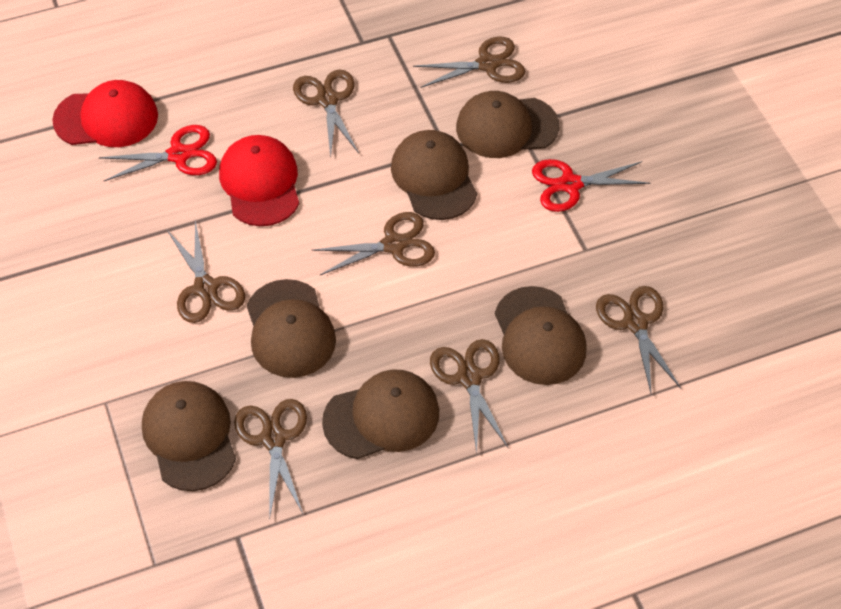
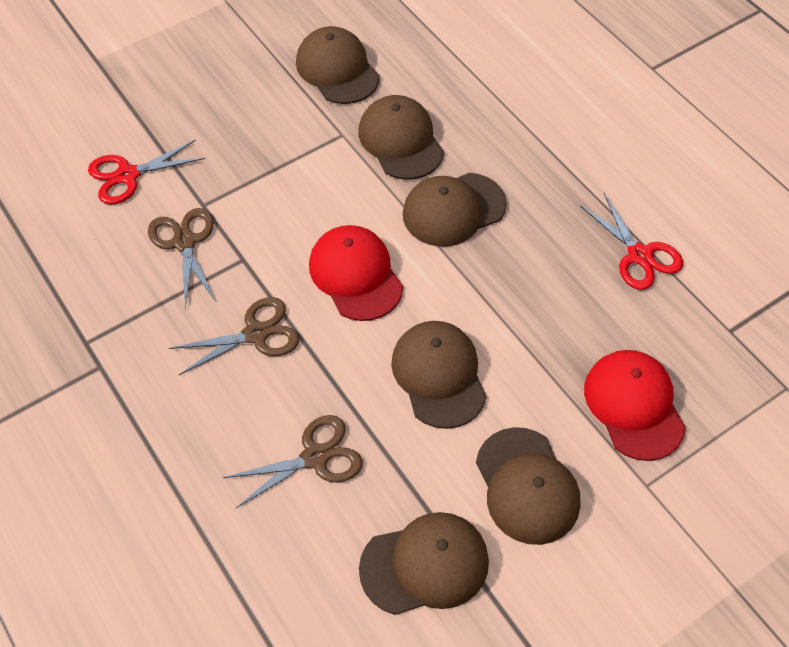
brown scissors: [167,221,245,323] [234,399,307,520] [293,70,359,158] [312,212,435,275] [413,37,525,88] [430,339,508,454] [596,286,681,393] = 7 -> [148,208,216,309] [169,297,300,375] [223,415,363,508] = 3

